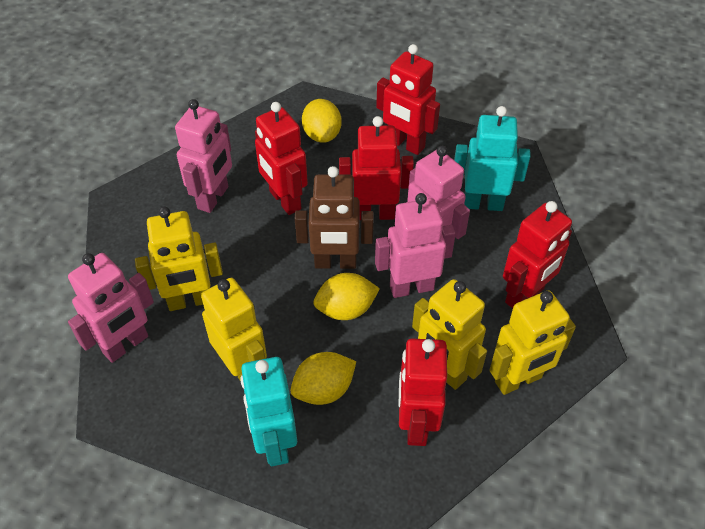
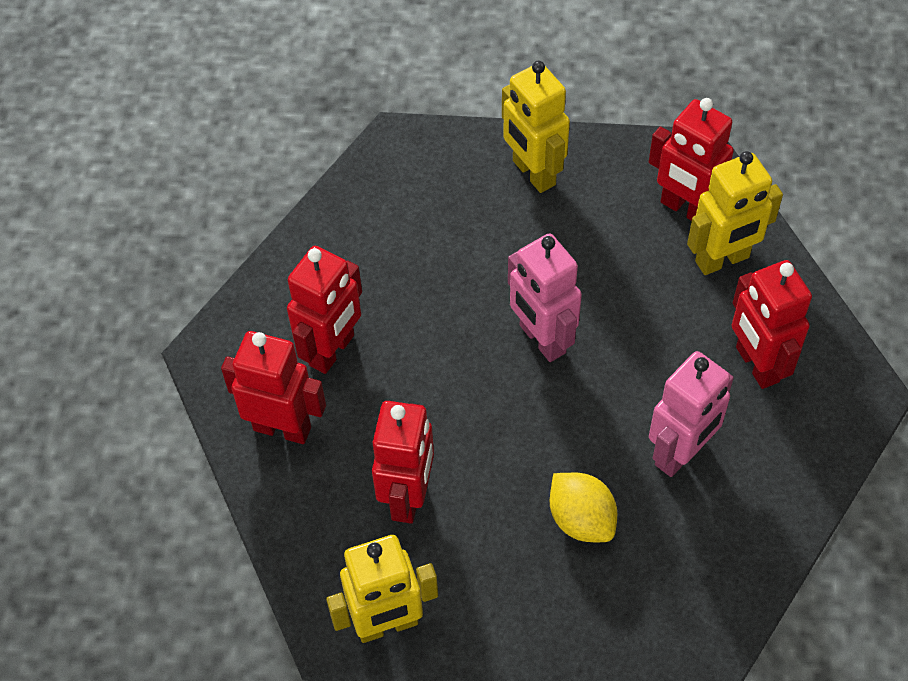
brown robot: [295,166,374,269] = 1 -> none = 0
pink robot: [68,253,154,363] [175,99,232,213] [375,193,456,298] [407,146,470,239] = 4 -> [508,233,582,362] [649,351,734,477] = 2
turquoise robot: [241,357,297,466] [454,106,531,211] = 2 -> none = 0
yellow lemon: [291,352,356,405] [302,99,342,143] [313,273,380,320] = 3 -> [550,473,617,542] = 1
yellow robot: [135,206,223,311] [201,278,267,381] [412,279,487,390] [489,291,576,395] = 4 -> [326,535,438,643] [502,61,570,193] [687,151,783,275] = 3

